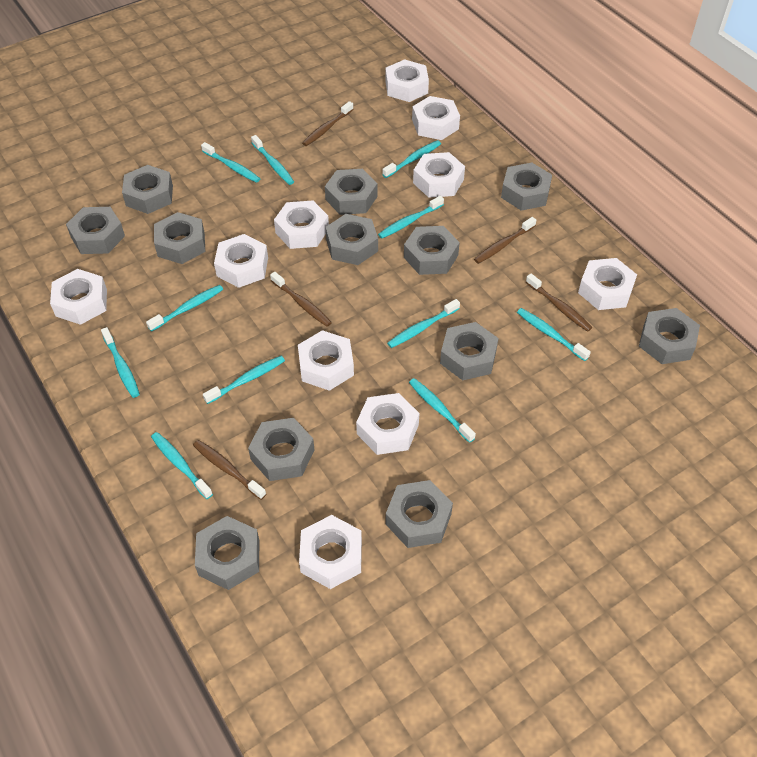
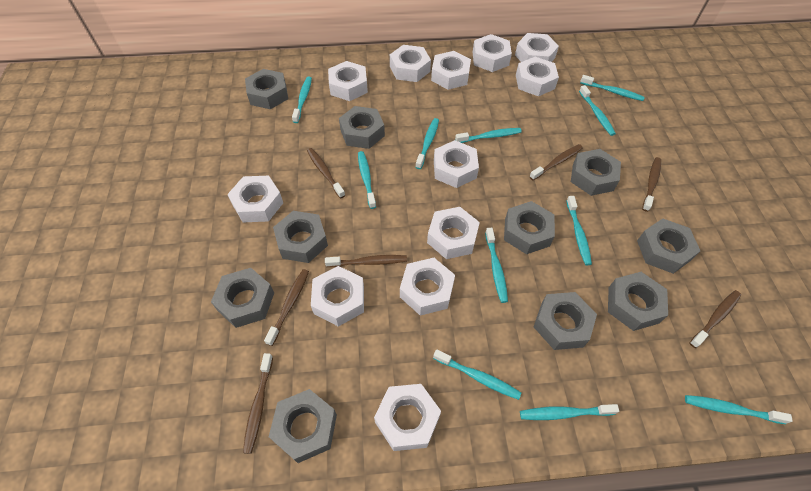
brown toothbrush: [193,440,266,500] [270,271,332,327] [302,101,354,146] [474,217,536,264] [526,274,593,332] = 5 -> [243,353,273,454] [264,269,309,346] [307,148,345,199] [325,255,407,267] [529,144,583,180] [642,157,661,212] [689,290,741,348] = 7
grey nut: [66,207,125,254] [122,165,173,214] [154,212,205,264] [195,516,259,590] [248,418,314,481] [325,169,377,215] [326,214,378,265] [386,480,453,548] [404,226,460,275] [440,322,498,381] [501,163,552,211] [639,308,700,364] = 12 -> [211,268,274,328] [245,69,288,109] [269,389,337,463] [273,211,328,263] [339,106,385,149] [504,201,555,254] [534,292,597,350] [571,149,621,196] [608,272,668,331] [637,218,700,274] = 10
white nut: [50,269,107,325] [214,234,268,288] [274,200,329,249] [298,330,354,391] [299,515,362,589] [356,393,419,455] [385,59,429,102] [412,96,460,140] [413,152,465,198] [578,258,637,310] = 10 -> [227,176,283,222] [311,266,364,327] [328,61,368,101] [374,384,441,451] [390,45,431,82] [400,258,455,316] [427,207,480,259] [431,51,471,90] [434,140,479,188] [473,34,512,72] [515,33,559,62] [516,57,559,96] = 12

